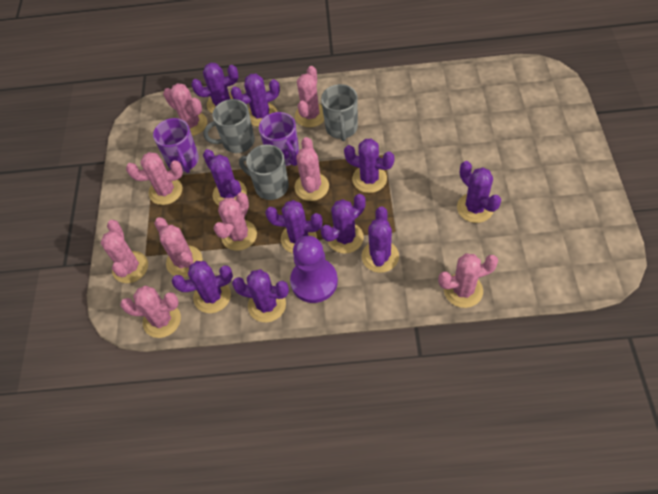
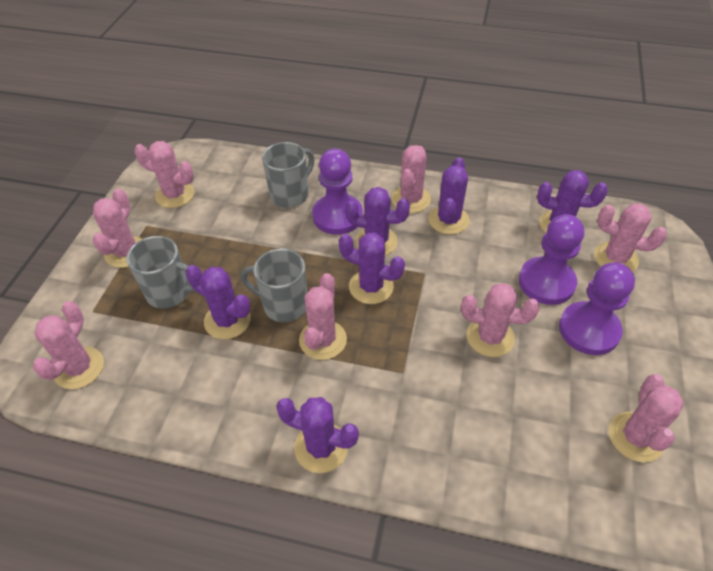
pink cactus: [100,220,148,283] [120,286,181,338] [126,152,183,205] [154,217,202,277] [163,83,207,136] [213,192,257,251] [294,137,329,201] [295,66,324,127] [438,253,498,308] = 9 -> [33,301,104,389] [92,189,142,268] [134,141,195,208] [299,273,347,360] [391,145,431,213] [461,283,540,357] [594,203,667,272] [609,374,684,462] = 8
purple cactus: [171,261,233,313] [191,63,239,114] [203,149,247,206] [231,74,280,127] [232,269,289,322] [265,200,323,253] [321,194,366,254] [344,139,394,193] [362,206,399,273] [457,161,502,223] = 10 -> [186,265,251,339] [276,397,359,473] [339,233,405,304] [345,187,410,256] [428,157,469,234] [537,170,608,233] = 6
purple mug: [153,118,199,173] [259,112,299,166] = 2 -> none = 0
purple pawn: [290,236,338,303] = 1 -> [312,149,363,235] [519,214,584,305] [559,262,635,355] = 3

